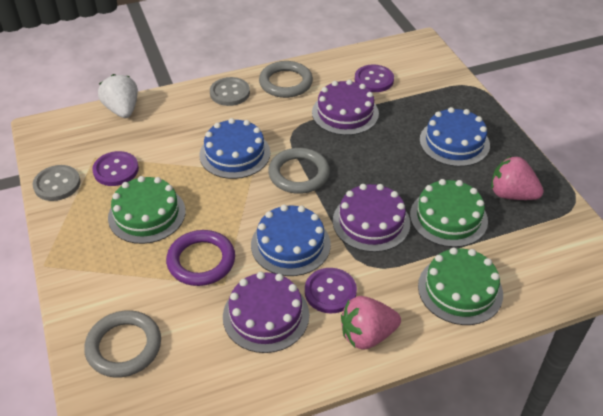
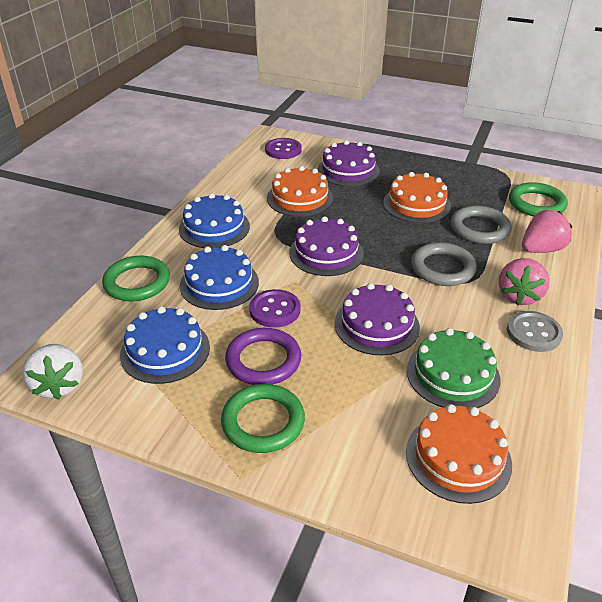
green cake: [108,176,186,244] [410,179,488,247] [418,247,503,325] = 3 -> [407,328,500,408] = 1
green ring: none = 0 -> [102,256,170,301] [221,384,305,453] [509,182,568,216] = 3
grey button: [33,165,81,201] [210,77,250,106] = 2 -> [507,311,563,352] = 1
grey ring: [84,310,161,378] [259,61,313,98] [268,148,330,194] = 3 -> [411,242,477,286] [451,206,512,244] = 2
orange cake: none = 0 -> [267,166,333,217] [383,172,451,223] [406,404,512,504] = 3
purple button: [92,151,139,186] [305,268,357,313] [355,65,394,92] = 3 -> [249,289,300,328] [265,138,301,159] = 2

